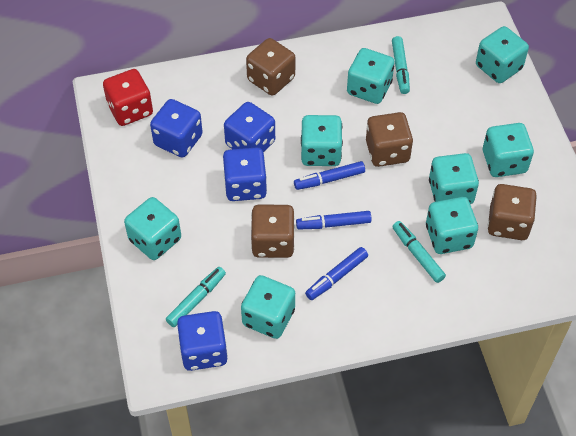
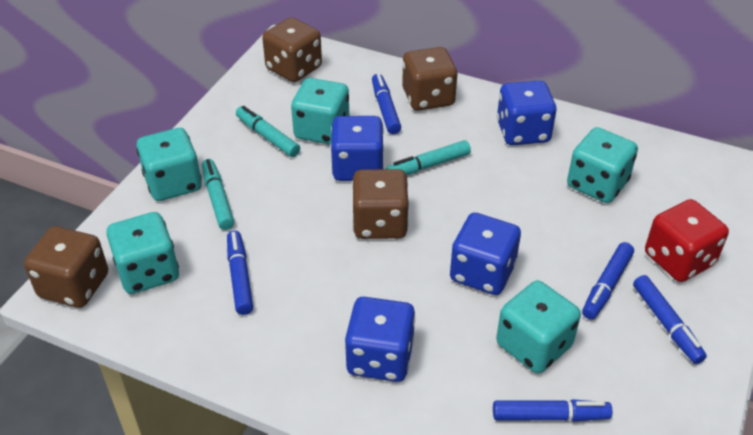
blue marker: [294,161,365,190] [296,211,372,229] [305,247,368,300] = 3 -> [227,231,253,315] [372,74,401,134] [493,399,613,422] [582,242,634,320] [633,275,707,364] = 5
turquoise dice: [124,197,181,260] [241,275,295,339] [301,115,343,166] [347,48,395,104] [426,197,478,254] [429,153,479,204] [476,26,529,83] [483,123,534,177] = 8 -> [106,212,179,294] [136,128,202,201] [291,78,349,145] [496,281,581,373] [567,127,638,203] = 5

